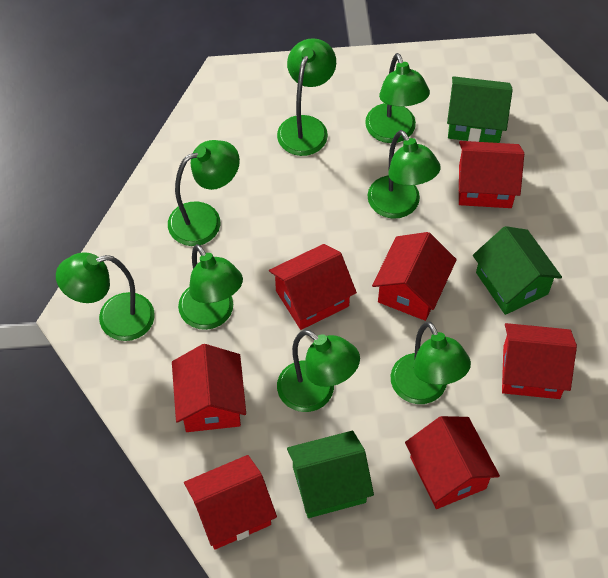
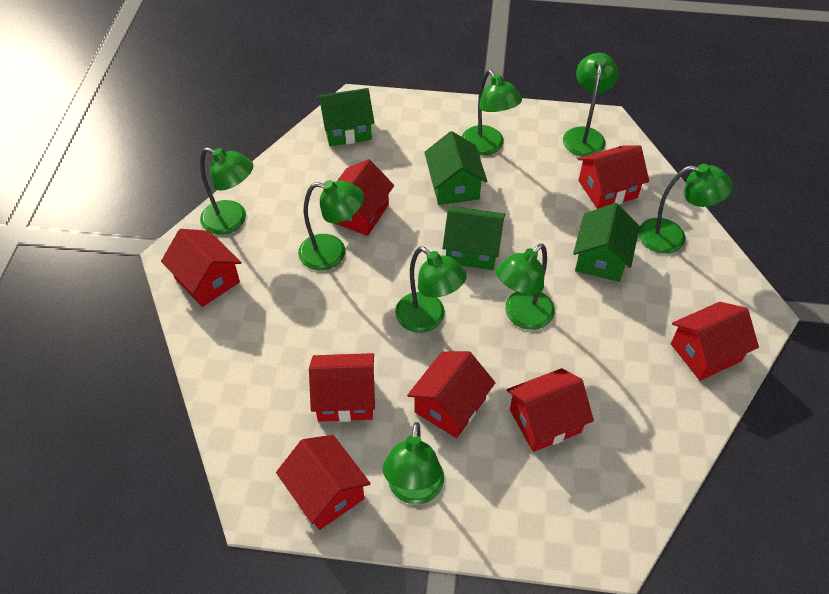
green house: [287,431,374,518] [447,76,513,143] [473,226,562,315] = 3 -> [317,88,374,146] [424,131,487,205] [442,206,505,270] [573,203,640,282] = 4
red house: [172,344,246,432] [184,455,277,550] [269,244,357,330] [372,232,457,321] [405,416,500,509] [459,141,524,208] [502,323,577,399] = 7 -> [161,229,242,307] [276,435,371,530] [309,353,375,422] [334,159,394,236] [407,351,495,438] [507,368,594,452] [578,145,649,209] [671,302,759,381] = 8

